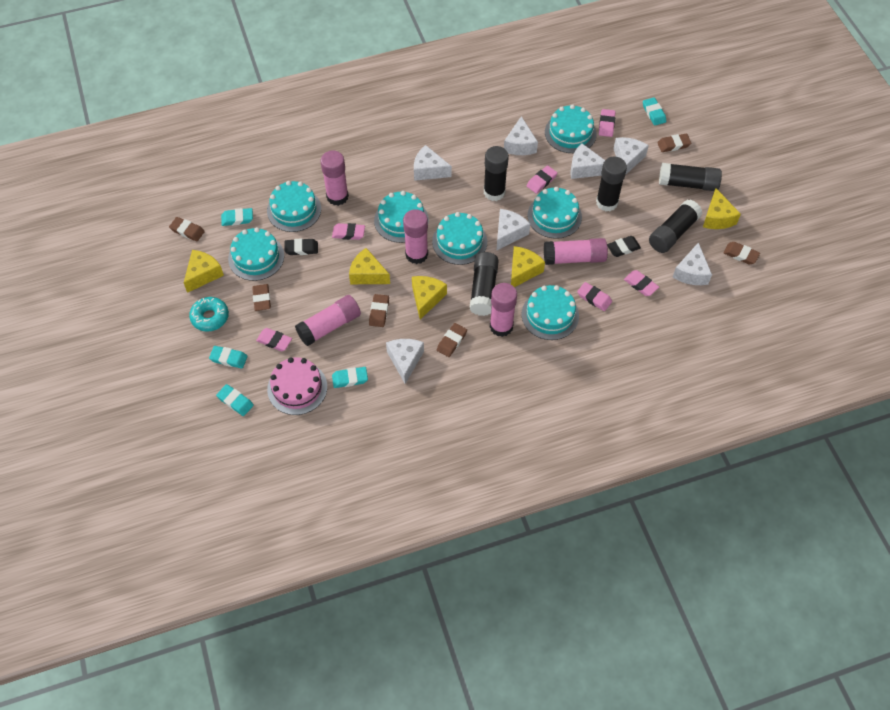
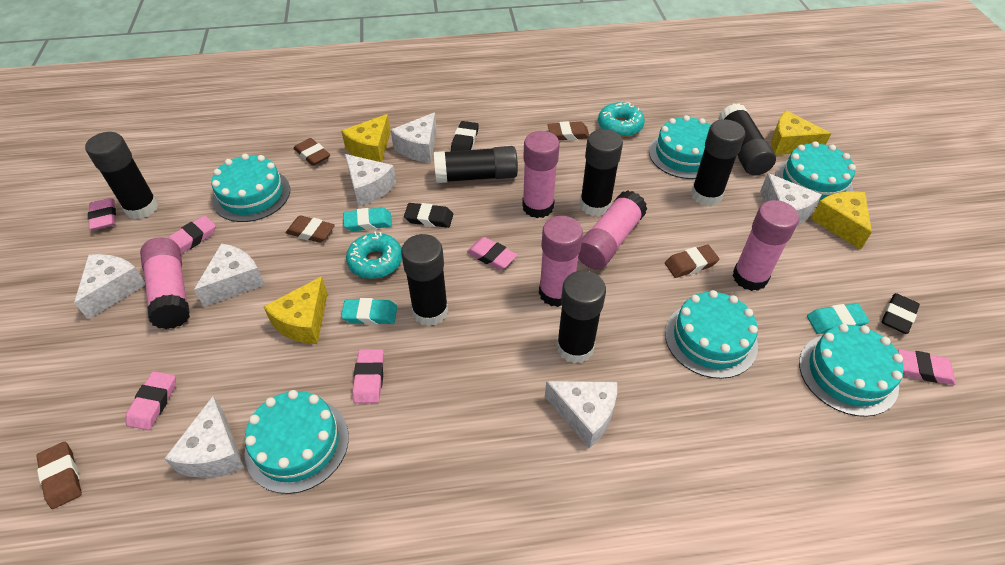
black eraser: [285,238,318,255] [607,236,641,257] = 2 -> [404,203,453,228] [451,121,479,151] [882,293,920,334] = 3
black glue stick: [469,252,499,316] [484,146,509,201] [596,157,627,211] [649,199,703,253] [659,163,722,191] = 5 -> [85,132,158,219] [401,234,448,326] [434,146,518,183] [556,270,606,364] [580,129,623,216] [691,119,745,206] [718,104,776,176] = 7
brown eraser: [169,217,205,241] [252,284,271,311] [369,294,389,327] [437,323,467,357] [657,134,691,152] [723,242,760,265] = 6 -> [36,442,82,509] [286,215,335,243] [293,138,330,166] [548,121,589,140] [665,245,719,278] = 5
pink cake: [267,357,327,415] = 1 -> none = 0
turquoise cake: [228,227,284,281] [267,181,321,232] [374,191,429,243] [432,212,487,265] [521,285,579,340] [528,187,582,239] [545,104,597,153] = 7 -> [211,154,290,222] [245,390,349,494] [649,115,711,179] [665,290,758,379] [775,141,856,208] [799,324,904,417] = 6
turquoise donut: [189,297,229,332] = 1 -> [346,231,402,279] [598,102,645,137] = 2
turquoise eraser: [209,346,248,369] [216,384,254,416] [221,208,253,226] [332,367,368,388] [643,97,666,126] = 5 -> [341,298,397,325] [343,207,392,231] [807,303,869,334] = 3
yellow cheese: [184,250,224,293] [349,248,390,284] [412,276,447,319] [511,246,545,287] [703,188,741,229] = 5 -> [263,276,328,344] [341,114,391,162] [771,110,831,155] [811,191,872,250] = 4

